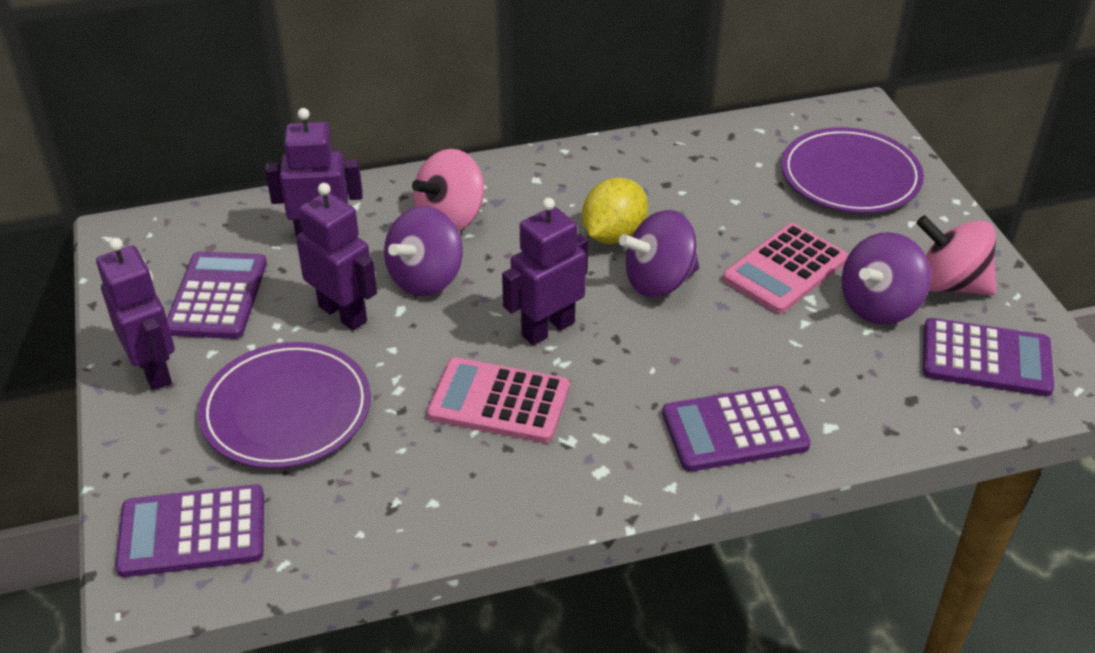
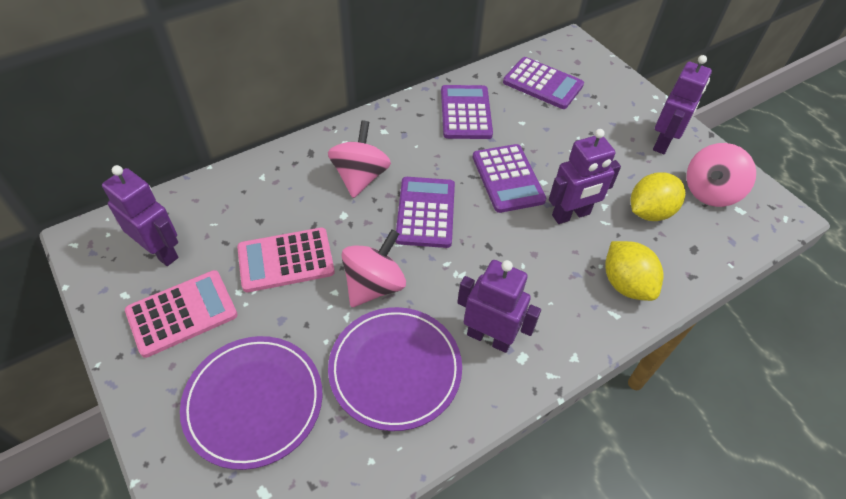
pink spinning top: [412,149,484,231] [916,215,996,295] = 2 -> [328,120,391,198] [342,229,406,307] [687,143,756,207] = 3
purple spinning top: [384,206,463,296] [619,210,699,298] [842,232,931,324] = 3 -> none = 0
yellow lemon: [582,178,648,244] = 1 -> [605,241,663,301] [631,172,686,221] = 2

